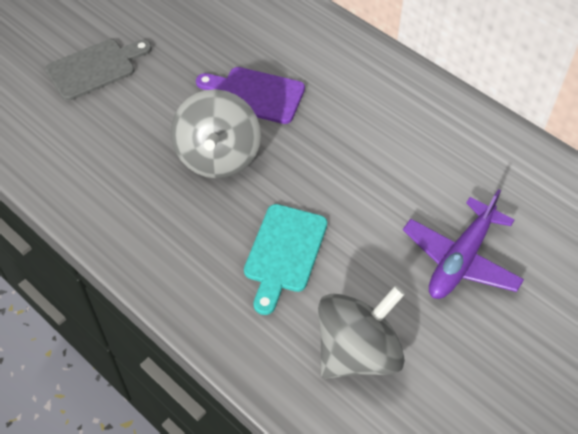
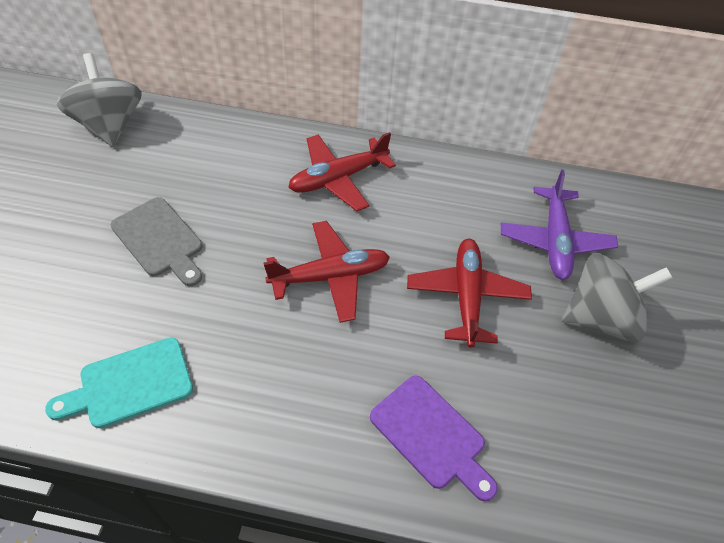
red plane: none = 0 -> [263,221,390,323] [288,132,396,211] [407,239,532,348] = 3

